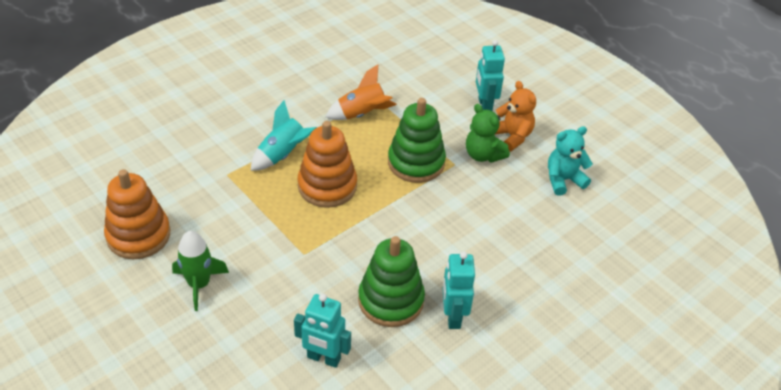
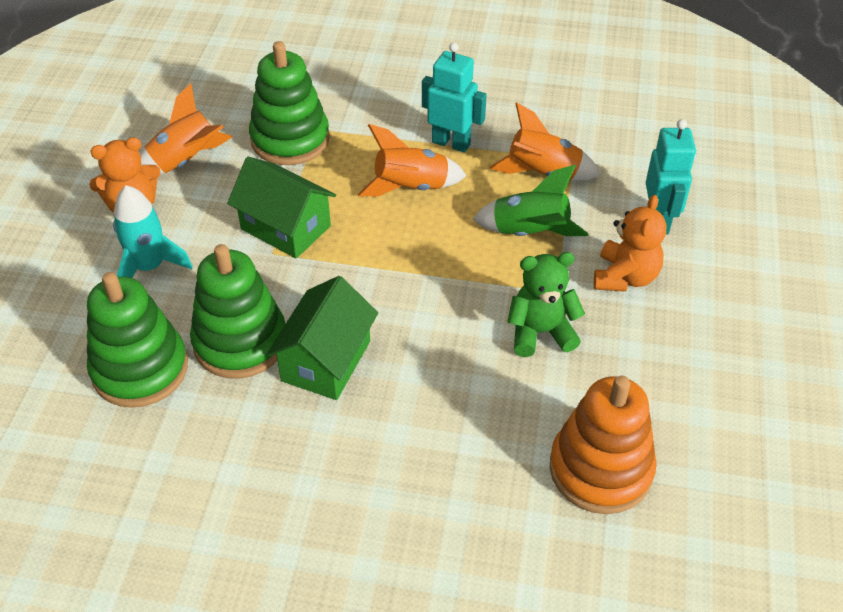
green house: none = 0 -> [227,157,336,258] [266,276,378,400] = 2
green stacking toy: [358,236,425,327] [388,98,446,183] = 2 -> [87,272,188,408] [190,244,285,379] [249,41,330,165] = 3
orange rocket: [326,65,397,120] = 1 -> [140,83,232,175] [358,124,467,196] [489,102,600,181] = 3
orange stacking toy: [104,169,170,259] [298,121,357,208] = 2 -> [549,376,657,514] = 1
orange teddy bear: [494,81,536,151] = 1 -> [89,137,161,213] [594,195,666,292] = 2
turquoise robot: [294,294,351,368] [442,251,475,329] [476,40,505,111] = 3 -> [422,42,487,153] [646,119,696,235] = 2
turquoise teddy bear: [548,126,593,196] = 1 -> none = 0

